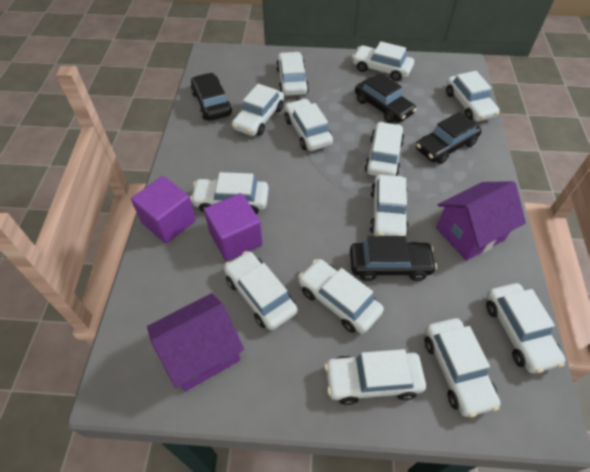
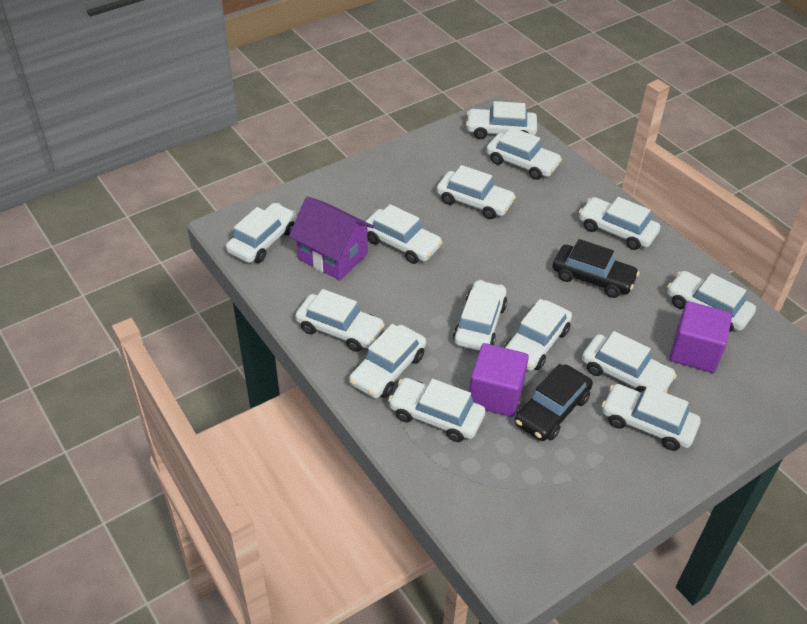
black car: [191,73,232,121] [350,236,437,281] [355,73,417,123] [416,112,482,164] = 4 -> [515,364,593,441] [553,239,639,298] = 2
purple house: [147,293,244,392] [436,181,526,261] = 2 -> [289,196,374,281] = 1
white car: [190,172,268,214] [224,251,297,330] [232,84,284,136] [276,52,309,96] [285,99,333,151] [298,259,384,334] [324,349,426,405] [352,41,414,81] [365,122,404,176] [370,174,409,236] [425,318,501,417] [446,71,500,121] [486,283,565,373] = 13 -> [226,203,297,263] [295,289,385,352] [349,324,426,398] [365,204,443,264] [388,378,485,442] [437,165,516,219] [453,280,507,351] [466,101,537,139] [486,127,562,180] [504,299,572,371] [579,197,660,250] [582,331,677,393] [602,384,701,451] [667,271,756,332] = 14

